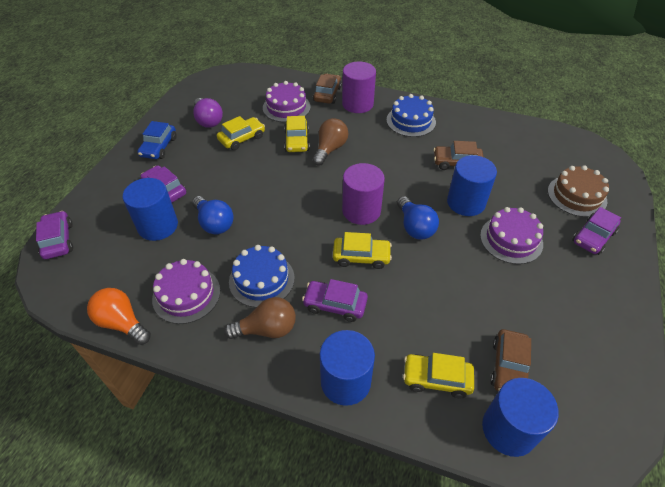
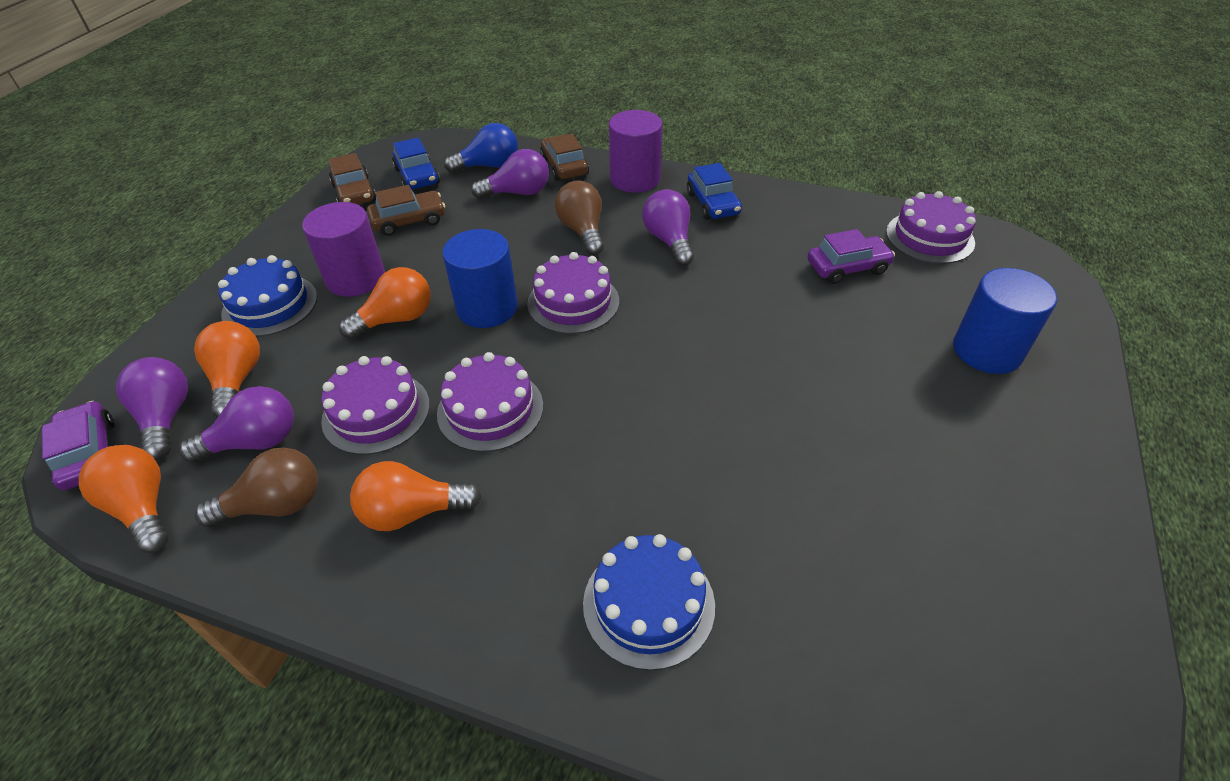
blue car: [137,121,177,159] = 1 -> [392,137,440,190] [687,163,742,220] = 2
blue cylinder: [122,178,178,241] [320,330,375,406] [447,155,497,216] [482,378,559,457] = 4 -> [442,229,518,328] [953,268,1057,374] = 2
blue light bulb: [192,196,234,234] [397,196,439,239] = 2 -> [444,123,518,173] = 1
brown cake: [548,165,609,217] = 1 -> none = 0
orange light bulb: [87,288,151,345] = 1 -> [79,445,169,553] [194,321,260,418] [339,267,431,339] [350,461,482,531] = 4
purple cake: [152,259,220,324] [263,81,310,122] [480,207,543,264] = 3 -> [321,356,430,455] [437,352,543,452] [527,252,619,334] [886,191,976,264] = 4
purple car: [36,211,73,259] [140,165,187,203] [302,279,368,322] [572,207,621,255] = 4 -> [42,401,114,490] [807,229,895,284] = 2
purple light bulb: [193,98,223,128] = 1 -> [116,357,188,460] [179,386,294,463] [471,149,549,199] [642,189,694,266] = 4
yellow car: [217,116,265,150] [284,116,310,152] [333,232,392,269] [403,353,474,399] = 4 -> none = 0

